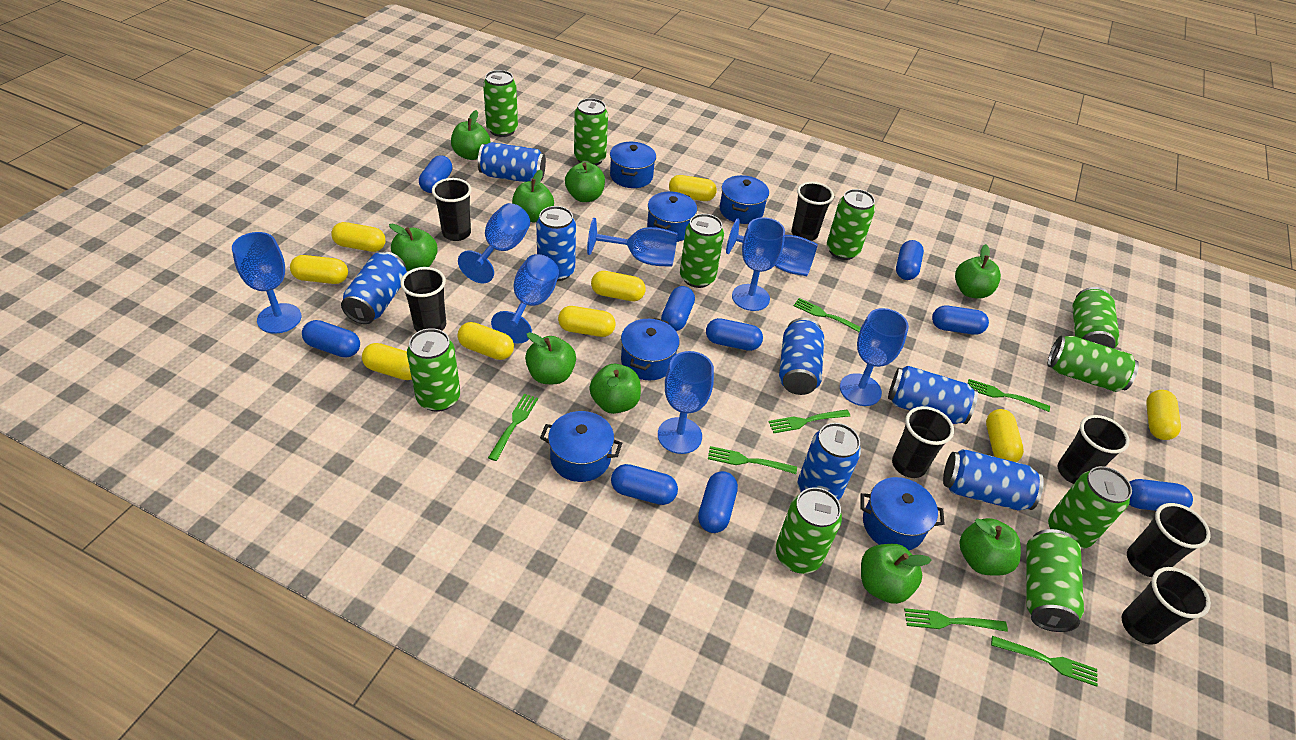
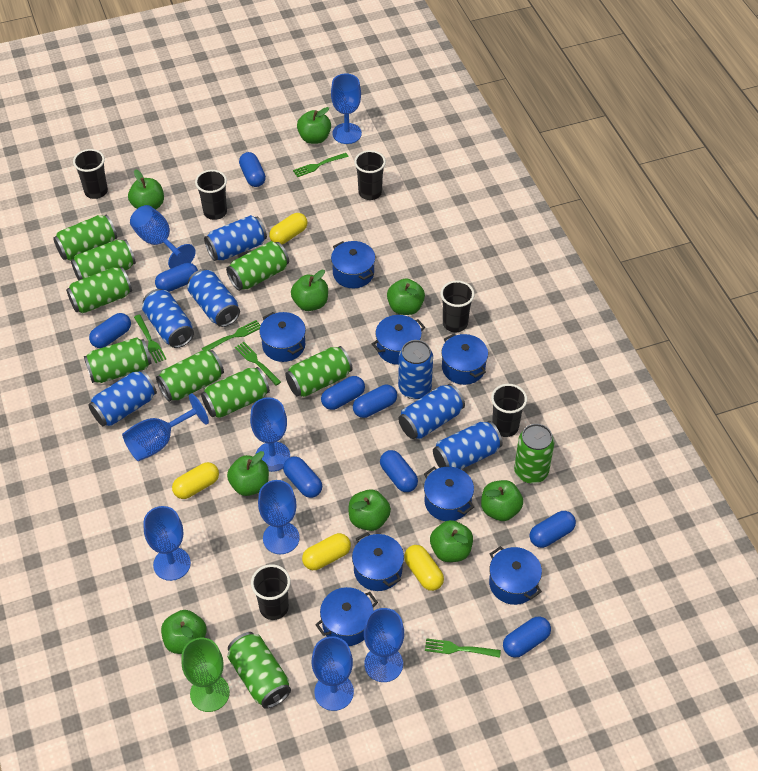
black cup: [401,267,446,332] [432,178,472,241] [791,182,834,241] [892,406,954,478] [1058,415,1130,484] [1122,567,1211,645] [1127,503,1211,577] = 7 -> [73,149,108,199] [195,170,227,220] [251,564,290,620] [354,150,386,200] [440,280,475,332] [491,384,527,437] = 6
blue pot: [540,411,622,482] [610,142,656,188] [621,318,680,380] [647,191,697,242] [720,175,769,224] [860,477,945,550] = 6 -> [259,312,306,362] [316,587,378,646] [331,241,375,288] [352,532,404,591] [372,315,425,365] [424,467,474,521] [441,334,488,385] [489,546,542,605] = 8
green fork: [488,394,538,461] [708,446,797,474] [768,409,850,433] [793,298,861,332] [904,608,1008,632] [968,379,1050,412] [991,636,1098,687] = 7 -> [134,314,166,363] [202,320,261,351] [235,342,281,386] [293,153,348,177] [425,638,501,658] = 5
green goblet: none = 0 -> [181,638,230,712] = 1
yellow capsule: [290,255,348,284] [331,222,386,252] [362,343,412,380] [457,322,514,360] [558,306,616,337] [591,271,646,301] [669,175,717,201] [986,409,1024,462] [1146,390,1181,440] = 9 -> [172,462,219,499] [269,213,308,244] [302,533,351,570] [404,545,444,591] = 4

